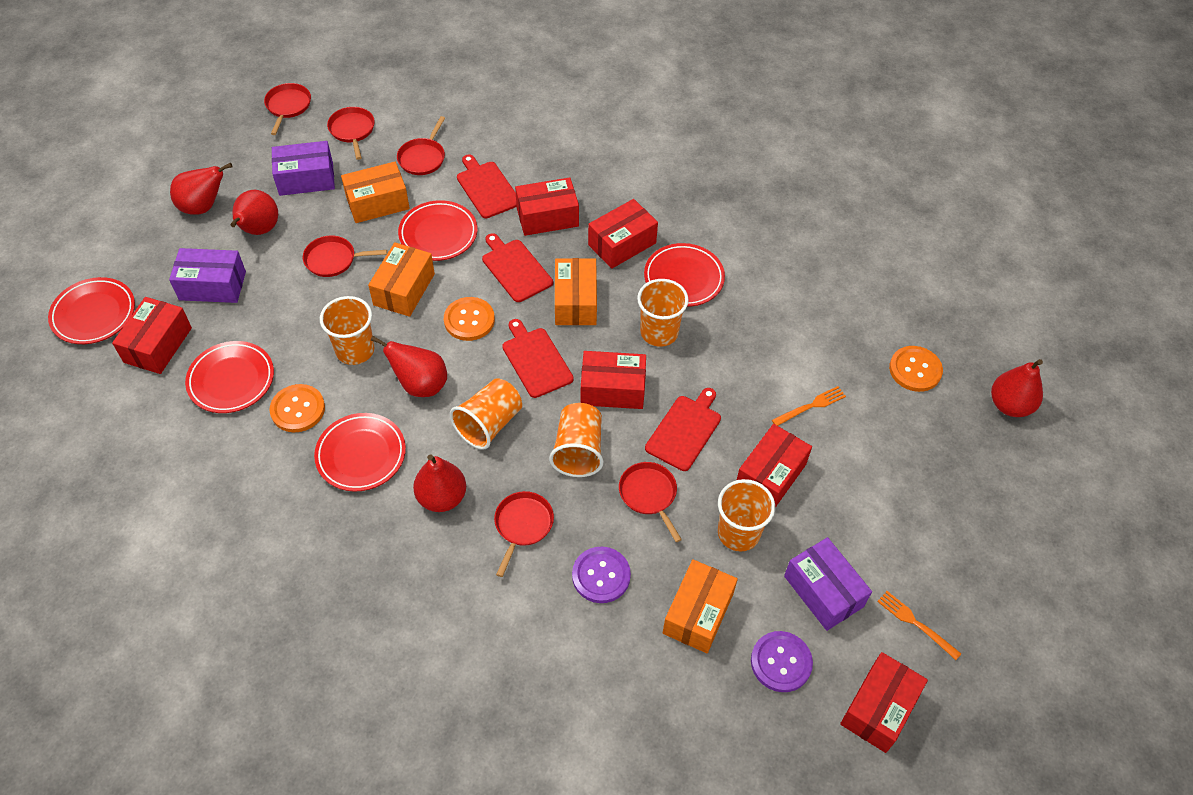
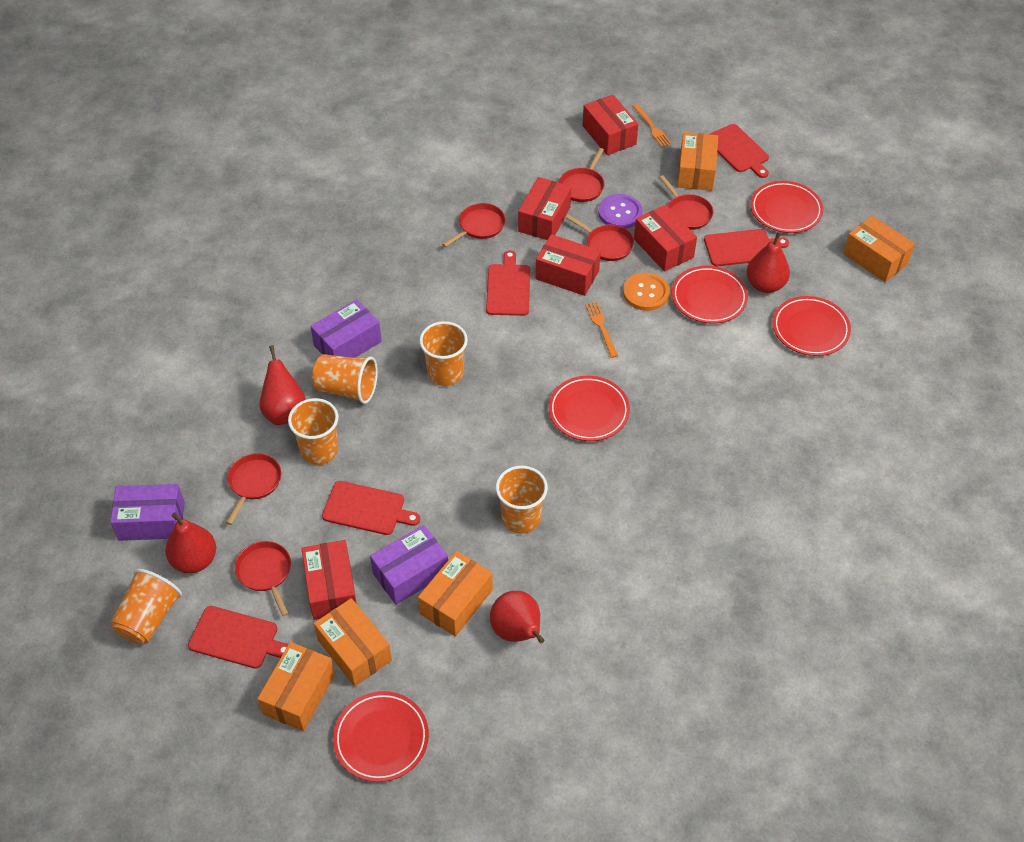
orange box: [341,162,410,223] [368,242,435,317] [555,258,597,325] [663,559,738,653] = 4 -> [257,642,335,731] [314,598,392,686] [418,551,493,637] [677,132,718,191] [843,216,915,282] = 5
orange button: [270,384,325,432] [444,297,495,341] [889,346,943,392] = 3 -> [623,273,670,311] = 1
purple button: [572,547,631,603] [751,631,813,692] = 2 -> [598,194,643,229] = 1
red box: [112,297,192,374] [515,177,579,236] [581,351,646,409] [588,199,658,269] [737,424,812,508] [840,652,928,753] = 6 -> [302,540,357,620] [518,177,571,240] [536,234,601,296] [583,95,638,155] [634,205,697,272] = 5
red cutting board: [457,154,517,218] [482,233,553,302] [502,319,574,398] [645,388,721,471] = 4 -> [188,606,288,669] [322,481,420,535] [486,250,530,316] [704,229,789,266] [710,124,769,178] = 5
red pear: [170,163,233,215] [230,190,278,235] [371,336,447,397] [413,455,466,512] [991,359,1043,417] = 5 -> [165,512,216,573] [260,345,306,425] [490,591,545,643] [746,231,790,293] = 4

